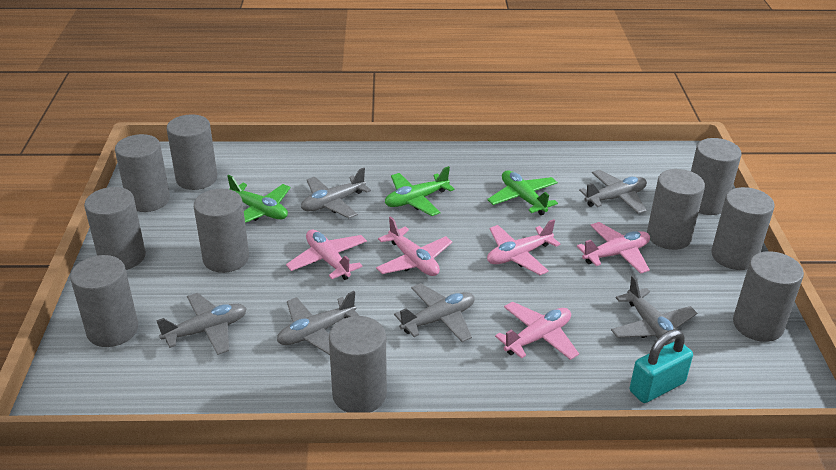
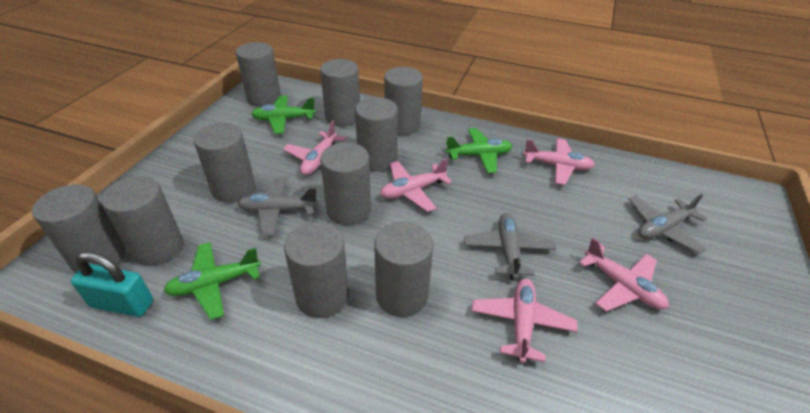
grey plane: [156,293,247,355] [277,291,360,355] [301,168,371,218] [394,283,475,342] [579,170,647,214] [611,276,697,346] = 6 -> [238,177,318,236] [464,213,556,280] [628,194,707,254] = 3

